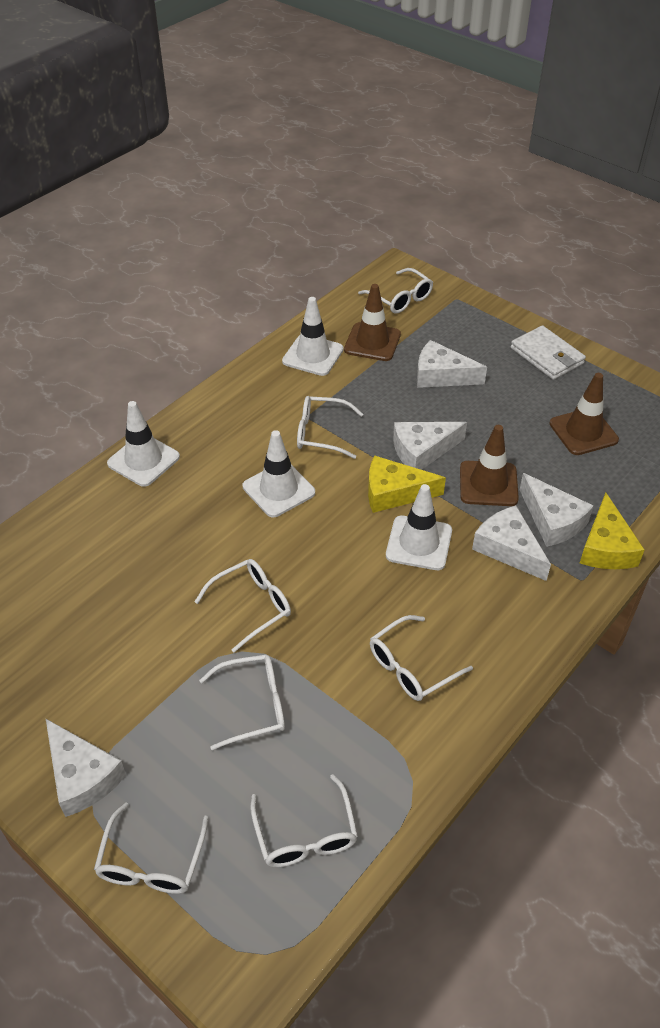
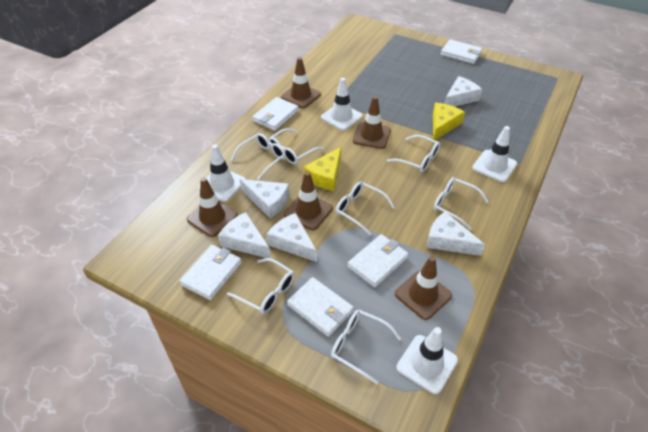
brown traffic cone: [344,284,401,361] [460,425,519,506] [550,373,619,455] = 3 -> [187,177,238,237] [281,57,321,108] [284,171,333,230] [353,96,391,149] [395,256,452,320] = 5
white wallet: [511,325,586,380] = 1 -> [180,245,242,300] [252,97,299,131] [287,277,354,337] [347,234,408,288] [441,39,482,64] = 5

